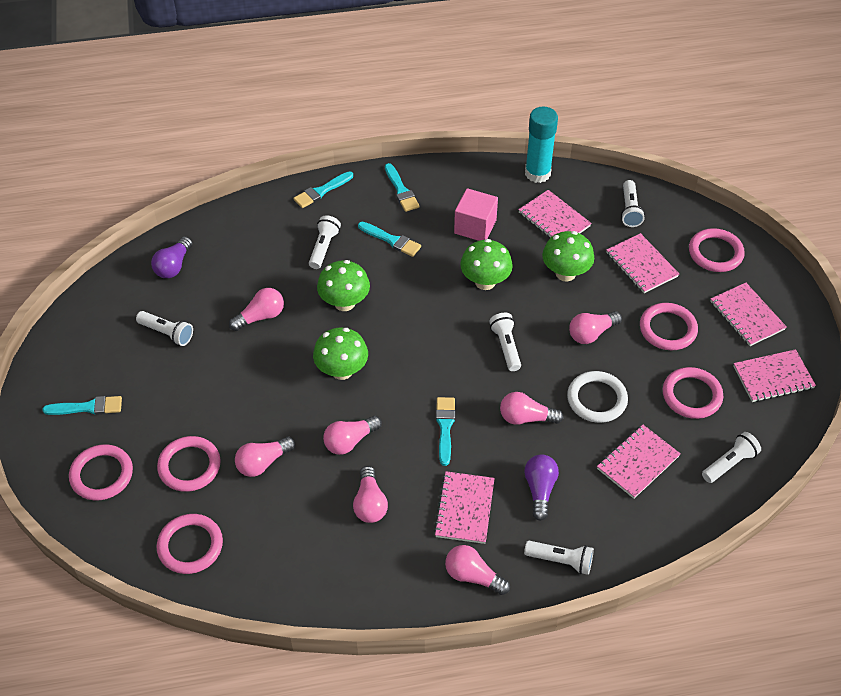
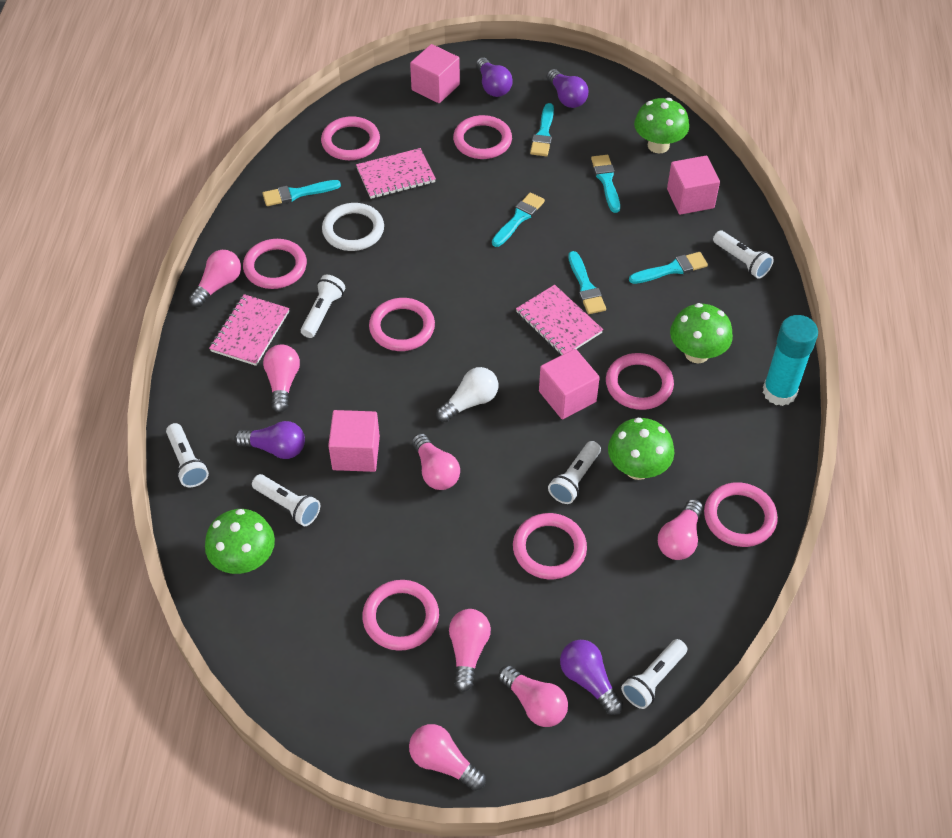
pink cube: [454,188,498,241] = 1 -> [328,410,380,472] [410,44,460,103] [539,349,600,419] [667,156,720,215] = 4
pink notebook: [434,471,495,544] [518,190,592,238] [597,425,681,499] [606,233,679,293] [710,283,787,346] [733,349,816,402] = 6 -> [209,294,289,366] [356,148,436,199] [516,285,603,355] = 3
pink ring: [69,444,133,501] [157,436,221,492] [157,514,223,574] [640,303,698,350] [663,367,723,419] [689,228,745,272] = 6 -> [243,239,307,289] [321,116,380,160] [362,580,439,651] [369,298,435,351] [453,115,512,159] [513,513,587,579] [606,353,674,410] [704,482,778,547] = 8
purple light bulb: [151,236,192,278] [524,454,559,521] = 2 -> [234,421,305,459] [476,57,513,97] [547,69,589,108] [560,640,623,715] = 4
turquoise brush: [42,396,122,415] [293,172,353,208] [358,222,421,257] [385,163,420,212] [436,397,455,466] = 5 -> [262,180,341,206] [492,192,545,247] [530,103,554,156] [568,251,606,314] [591,155,620,213] [629,252,708,284] = 6
white light bulb: none = 0 -> [436,367,498,422] = 1

